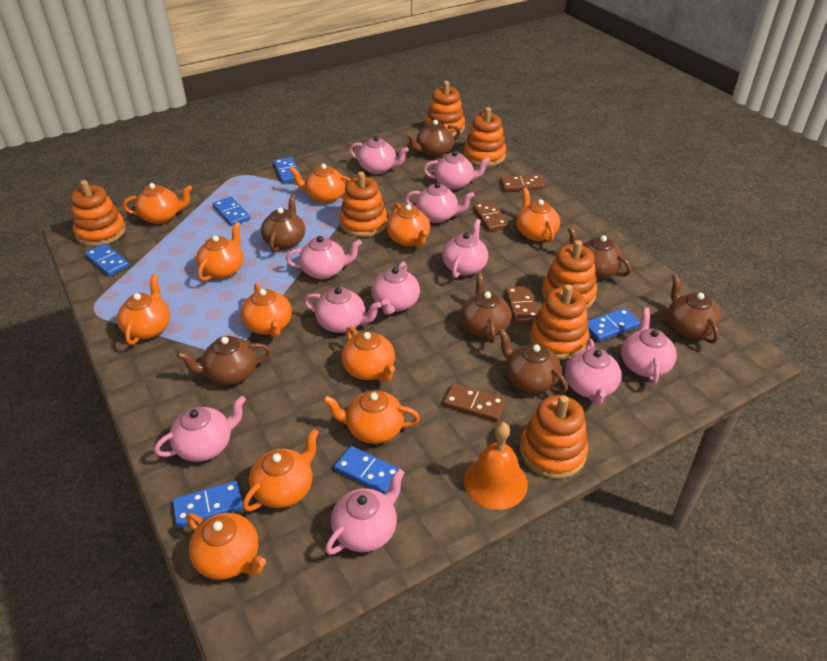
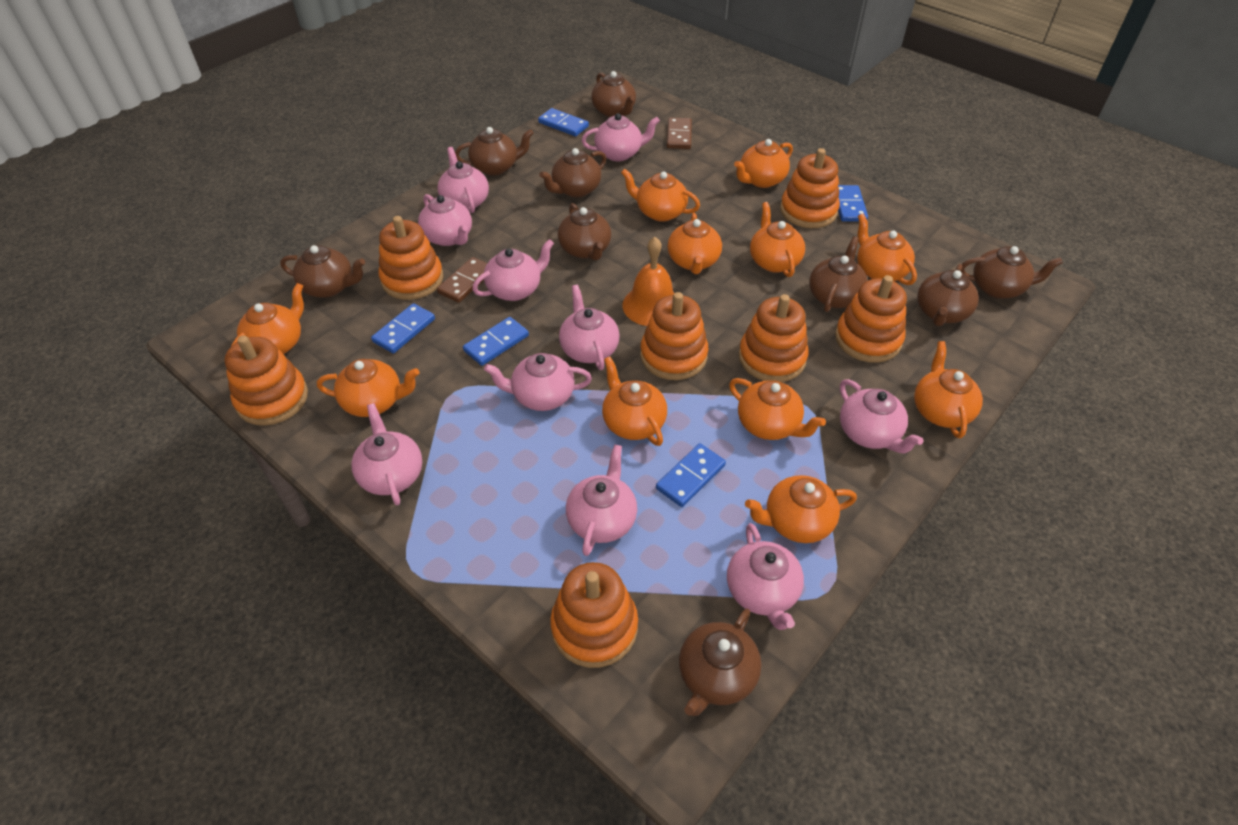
blue domino: [85,243,129,276] [172,481,243,528] [213,197,250,226] [273,157,302,183] [334,446,399,494] [588,308,640,341] = 6 -> [371,303,435,353] [463,317,529,366] [538,108,589,136] [656,443,726,507] [838,185,868,221] = 5
brown domino: [443,383,506,422] [473,201,509,231] [500,175,544,191] [505,286,538,324] = 4 -> [437,257,487,303] [667,117,692,149] = 2
brown teapot: [177,336,271,385] [261,195,305,252] [406,120,460,157] [460,273,511,343] [498,329,568,394] [567,227,631,279] [667,275,721,344] = 7 -> [280,245,365,298] [455,127,534,176] [539,148,606,197] [558,203,611,261] [591,71,636,117] [679,608,761,716] [809,236,867,312] [917,264,979,326] [961,246,1063,299] = 9
pink teapot: [154,396,246,462] [286,236,362,279] [304,287,381,333] [325,469,405,555] [349,136,409,174] [371,262,420,315] [405,182,475,223] [423,151,490,190] [442,219,488,278] [565,339,621,405] [621,308,677,384] = 11 -> [351,403,422,505] [418,194,472,246] [437,147,489,213] [472,239,554,301] [484,353,592,411] [559,285,620,370] [566,444,637,556] [582,113,660,161] [727,523,804,630] [840,379,924,454] = 10

